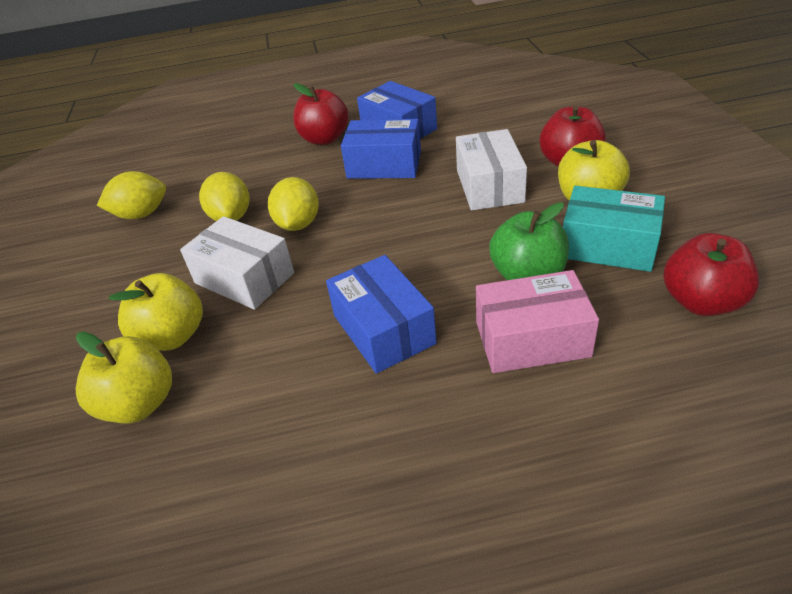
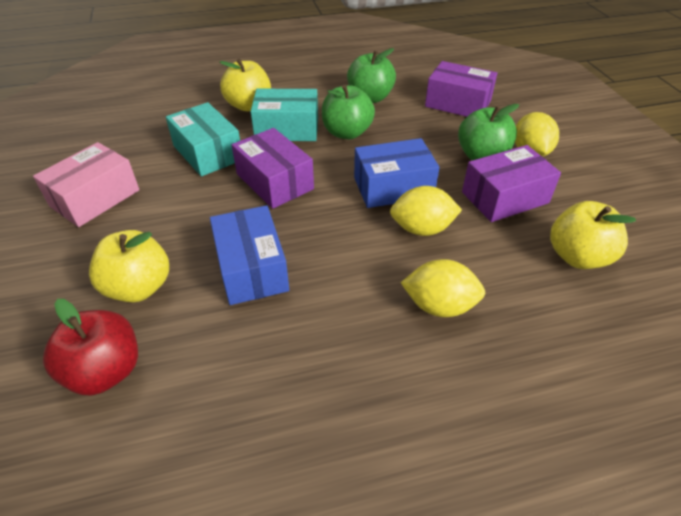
blue box: [326,255,437,374] [341,119,421,179] [357,81,437,139] = 3 -> [210,205,289,305] [354,138,440,208] = 2
green apple: [489,202,569,280] = 1 -> [322,85,375,139] [347,48,396,103] [458,104,519,161] = 3
purple box: none = 0 -> [232,128,314,209] [425,61,497,117] [462,145,561,222] = 3
red apple: [293,83,349,145] [540,106,606,167] [663,233,759,316] = 3 -> [43,299,138,395] = 1
turquoise box: [563,186,665,272] = 1 -> [166,102,240,176] [251,89,318,141] = 2
white box: [180,216,294,310] [456,129,527,210] = 2 -> none = 0

